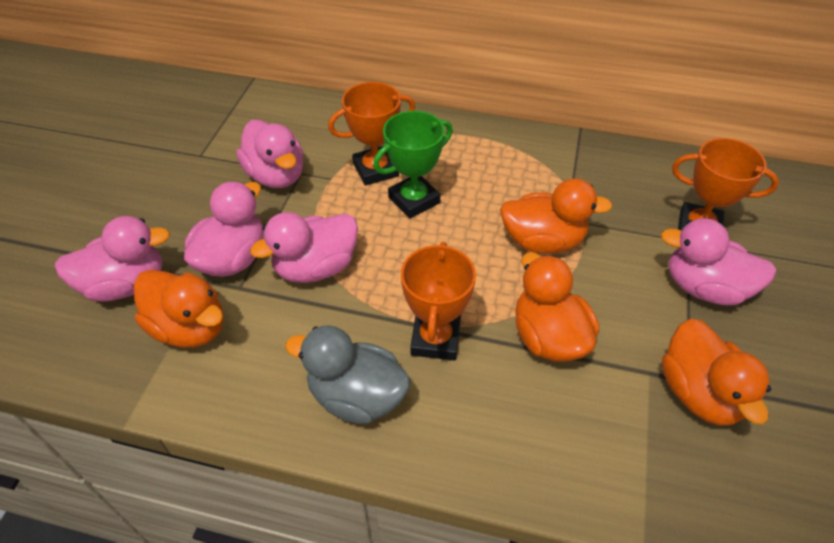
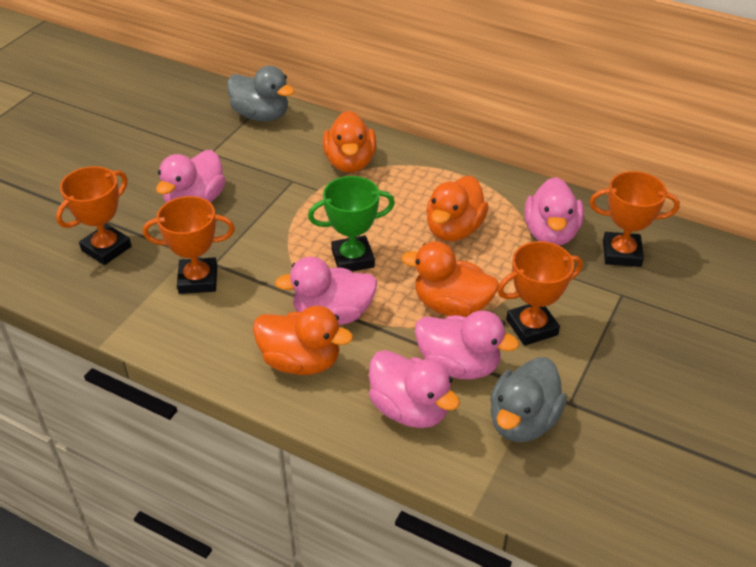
grey duck: [285,325,411,424] = 1 -> [227,66,294,122] [490,357,567,442] = 2
orange trophy: [328,82,415,186] [401,242,476,361] [672,138,779,231] = 3 -> [56,166,131,265] [143,196,235,294] [497,241,583,346] [589,171,680,267] = 4

